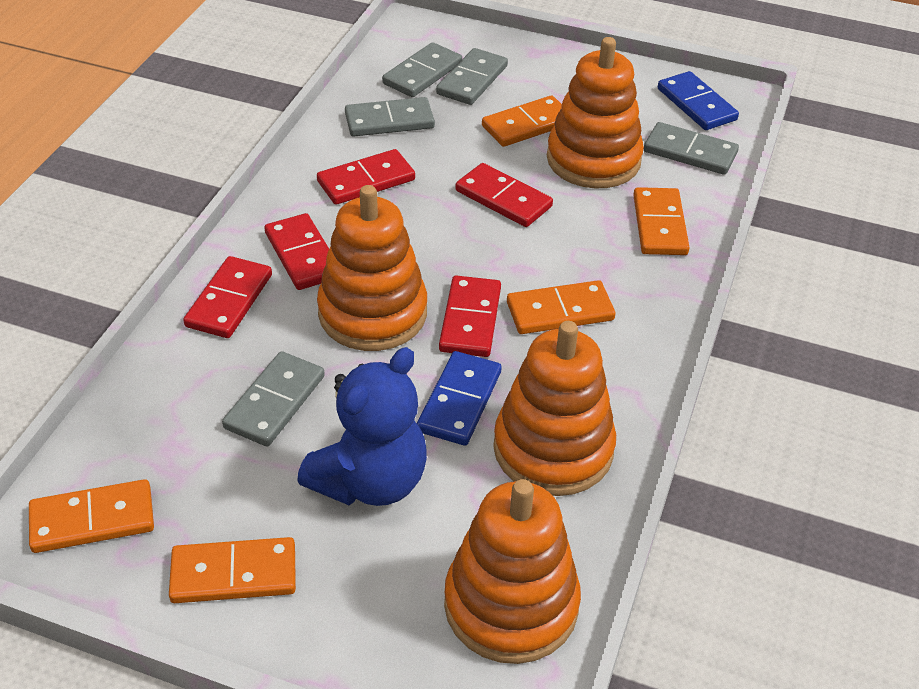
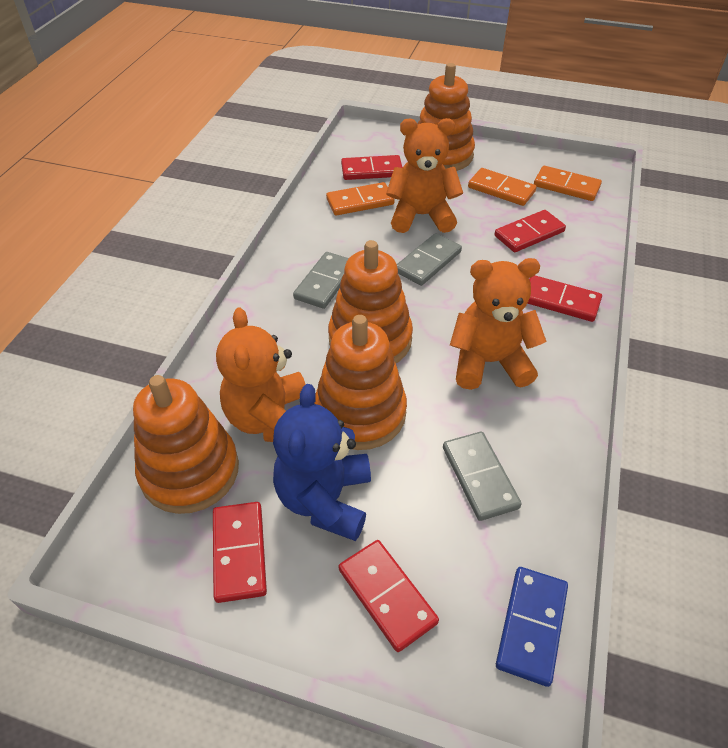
blue domino: [417,351,502,446] [658,71,739,130] = 2 -> [496,567,568,687] = 1
grey domino: [222,351,325,447] [345,97,435,137] [382,42,462,97] [436,48,508,105] [644,122,739,175] = 5 -> [293,252,349,309] [397,233,462,286] [443,432,522,521] = 3
orange domino: [29,479,154,553] [169,537,296,603] [482,96,562,147] [507,280,615,334] [633,187,690,255] = 5 -> [326,182,395,216] [468,168,536,206] [534,166,602,201] = 3
orange teddy bear: none = 0 -> [216,307,306,442] [386,118,463,233] [450,258,546,390] = 3

